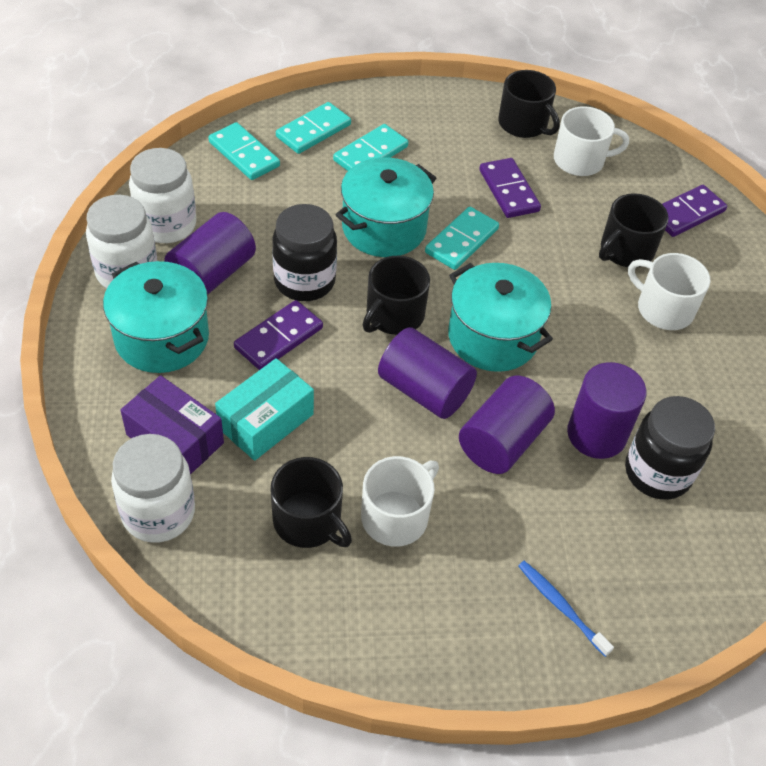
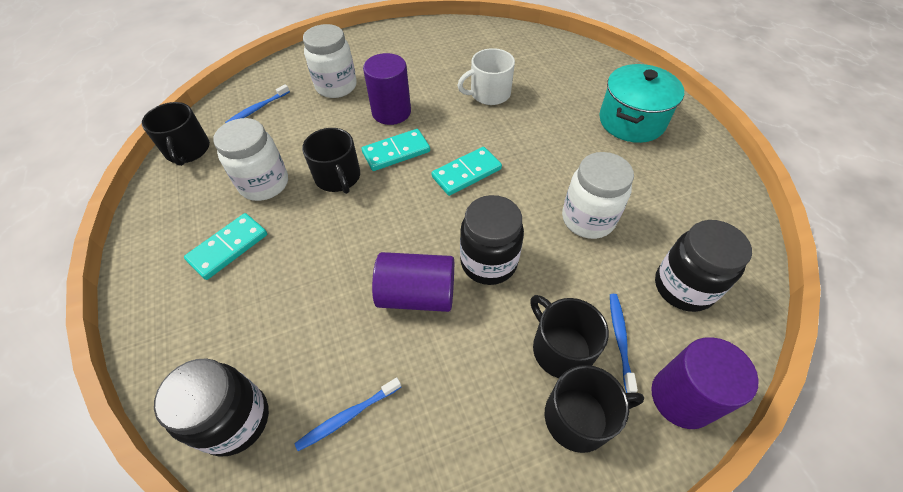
black jar: [272,204,337,301] [625,396,715,500] = 2 -> [154,358,269,457] [460,195,524,285] [655,220,752,312] = 3
blue toothbrush: [518,561,614,657] = 1 -> [225,84,290,123] [295,377,401,451] [610,294,638,393] = 3
purple box: [120,375,224,475] = 1 -> none = 0
purple cylinder: [164,212,256,294] [378,327,477,419] [459,375,555,474] [567,362,646,459] = 4 -> [363,53,411,125] [372,252,454,312] [651,337,759,429] = 3
purple domino: [234,300,323,370] [479,158,541,218] [662,185,727,237] = 3 -> none = 0
turquoise box: [215,358,314,461] = 1 -> none = 0
turquoise domino: [208,122,280,180] [276,102,351,154] [333,124,408,171] [425,207,499,270] = 4 -> [184,213,267,280] [362,129,430,171] [431,147,502,196] = 3
turquoise pot: [103,261,209,373] [335,157,436,257] [448,263,553,372] = 3 -> [599,64,684,143] = 1
white mug: [361,456,439,546] [554,106,629,176] [628,253,711,330] = 3 -> [457,48,515,105] = 1

